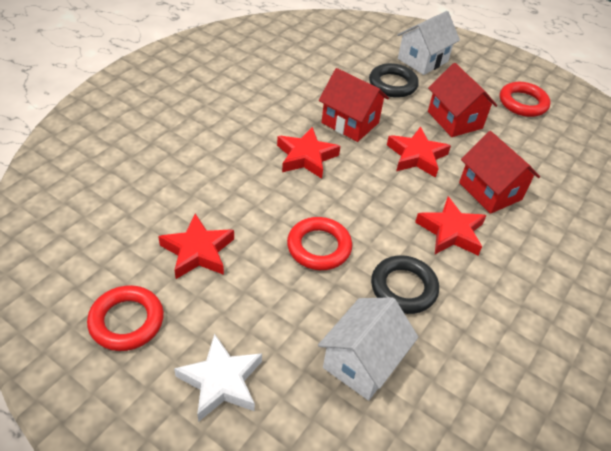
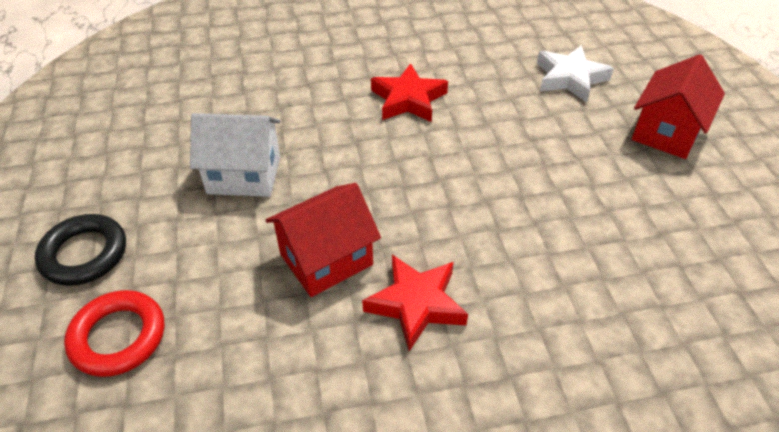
black ring: [369,63,419,98] [371,255,439,314] = 2 -> [35,214,126,286] = 1
red house: [319,68,389,142] [428,63,497,137] [459,131,540,214] = 3 -> [266,183,381,297] [632,54,725,159] = 2
red ring: [87,285,164,351] [287,217,352,270] [500,82,551,117] = 3 -> [64,290,164,377] = 1
red star: [158,214,234,279] [277,127,340,179] [387,127,451,178] [415,196,487,255] = 4 -> [362,255,468,351] [371,63,448,122] = 2
white house: [318,297,418,401] [397,11,460,75] = 2 -> [190,113,280,197] = 1

